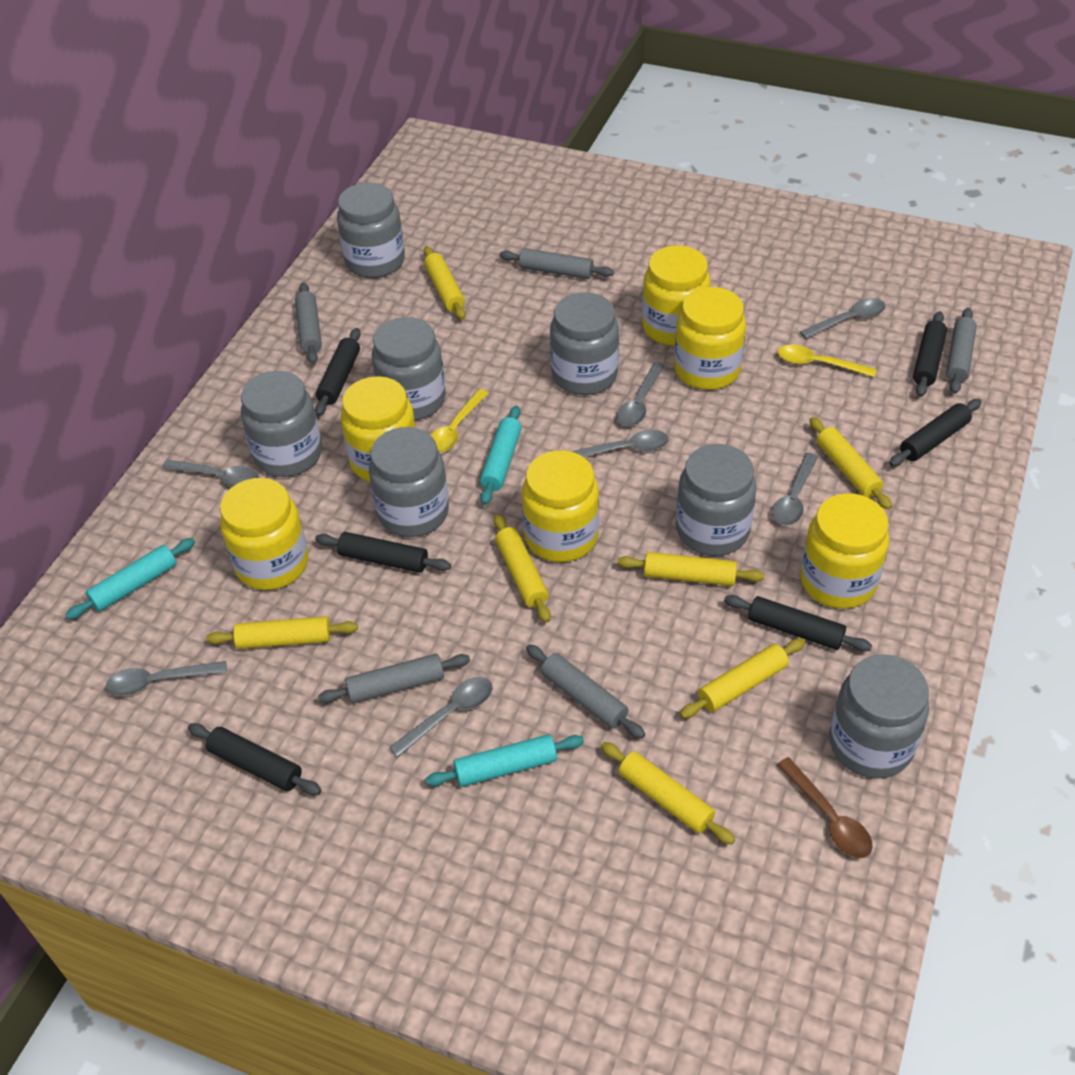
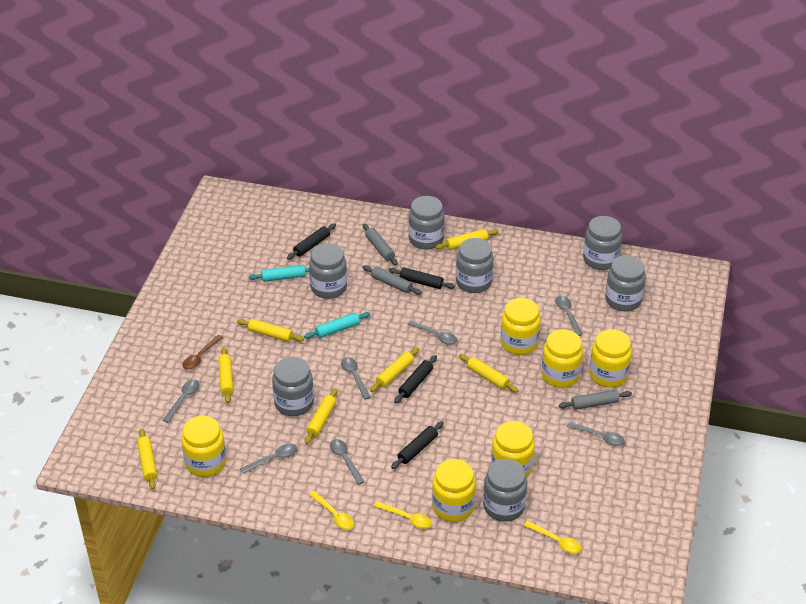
black rolling pin: [188,723,321,795] [315,328,361,416] [315,532,451,573] [724,595,872,652] [889,399,982,466] [913,311,947,397] = 6 -> [287,223,336,260] [389,267,455,289] [391,421,444,469] [394,355,437,403] = 4
grey rolling pin: [295,282,322,364] [318,654,470,703] [500,248,614,279] [526,644,645,739] [946,308,977,394] = 5 -> [362,265,422,295] [363,224,398,265] [559,389,632,410] = 3
turquoise rolling pin: [66,538,195,619] [425,734,584,787] [480,406,522,505] = 3 -> [249,265,309,282] [304,312,370,339] = 2
yellow spoon: [431,389,488,453] [778,344,877,377] = 2 -> [309,491,354,530] [374,501,432,529] [524,521,582,554] = 3

